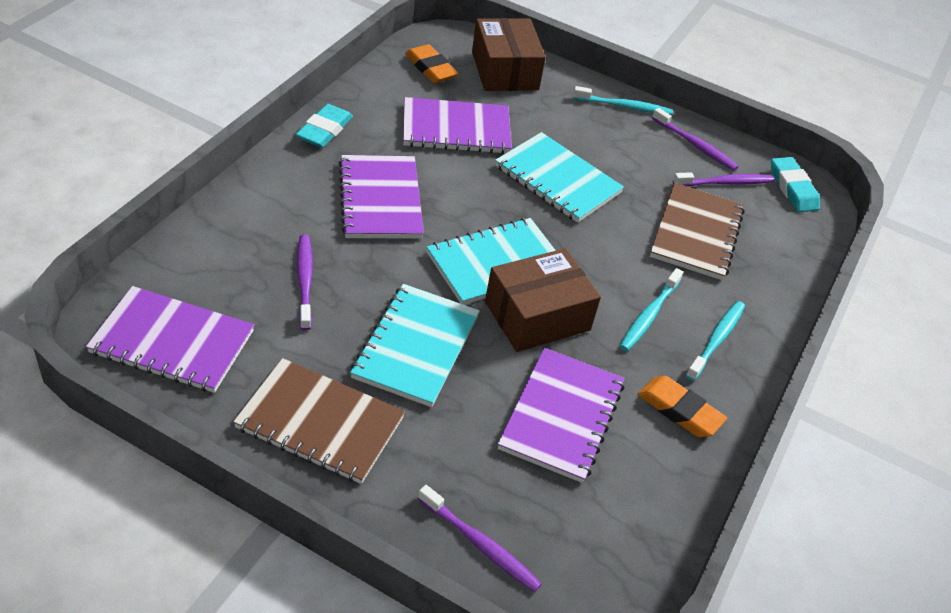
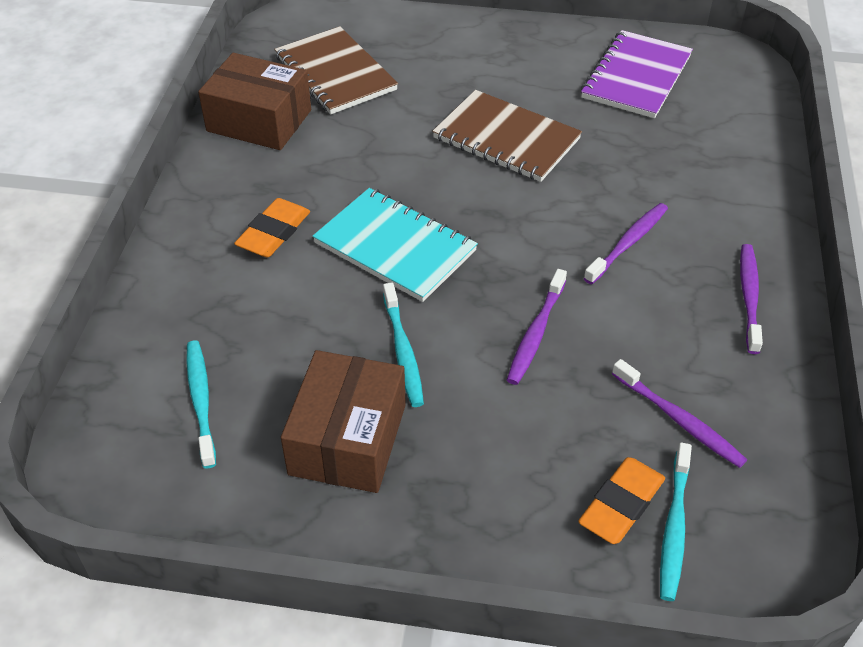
purple notebook: [86,286,254,393] [339,155,424,239] [403,97,512,154] [498,348,625,483] = 4 -> [581,30,693,118] = 1
turquoise eraser: [296,104,353,148] [771,157,820,212] = 2 -> none = 0
turquoise notebook: [350,284,480,407] [426,218,556,305] [495,132,624,223] = 3 -> [312,188,478,302] = 1

